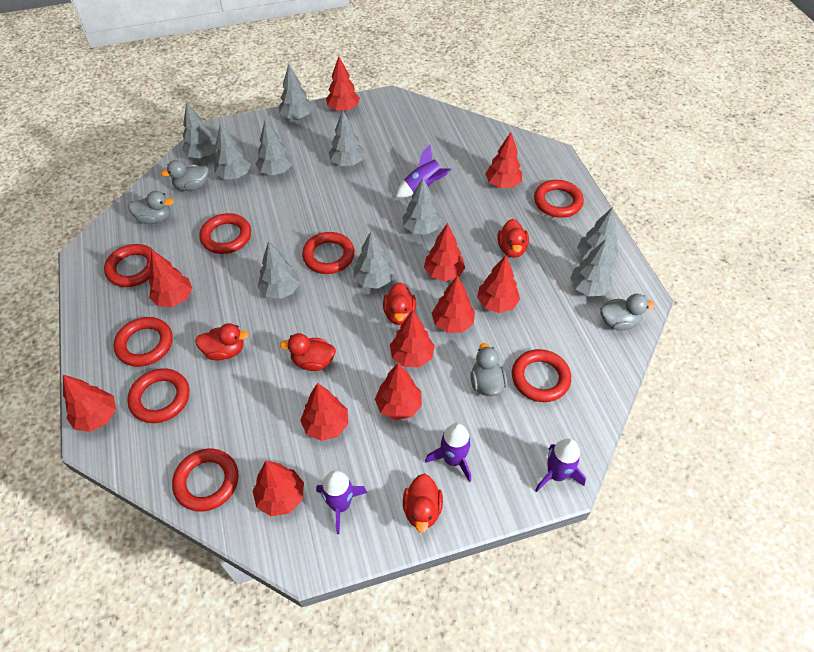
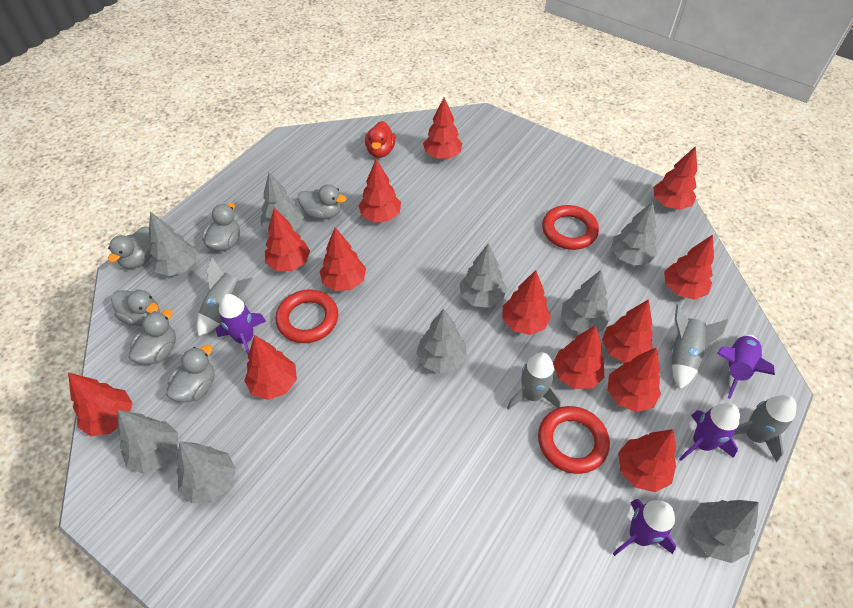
grey duck: [128,191,174,224] [161,160,209,191] [471,343,507,396] [600,294,655,330] = 4 -> [108,227,153,269] [111,290,160,326] [129,309,176,364] [166,345,215,402] [202,203,240,251] [298,184,346,220] = 6
grey rocket: none = 0 -> [197,258,253,337] [507,352,561,410] [671,304,728,389] [734,395,797,462] = 4
grey tree: [182,102,217,159] [214,123,251,179] [256,119,292,175] [258,241,300,299] [279,64,313,120] [329,110,365,166] [354,231,395,289] [403,178,442,235] [570,239,612,296] [577,207,618,264] = 10 -> [118,410,178,474] [149,212,196,276] [176,442,236,503] [261,172,304,232] [416,309,467,374] [460,243,507,308] [561,270,610,333] [611,201,657,265] [690,500,759,563] = 9
red duck: [195,323,249,360] [280,333,336,371] [383,282,416,325] [403,474,443,533] [498,219,529,258] = 5 -> [365,121,396,158] = 1
red ring: [104,244,153,287] [114,317,173,367] [127,368,189,423] [172,449,238,511] [199,213,251,254] [302,232,355,274] [512,349,571,402] [534,180,584,218] = 8 -> [275,290,338,343] [538,406,610,474] [542,205,599,250] = 3
red tree: [63,375,116,432] [149,250,193,307] [253,460,304,516] [300,383,348,441] [326,56,360,112] [375,363,422,420] [390,310,435,367] [424,223,465,281] [432,275,475,333] [477,255,520,313] [485,132,522,188] = 11 -> [68,372,133,436] [244,335,297,400] [265,208,310,271] [320,227,366,291] [358,159,401,222] [423,97,462,159] [502,270,551,335] [553,325,604,389] [602,299,653,363] [607,348,661,412] [618,429,676,492] [654,146,697,210] [664,235,714,300] = 13

